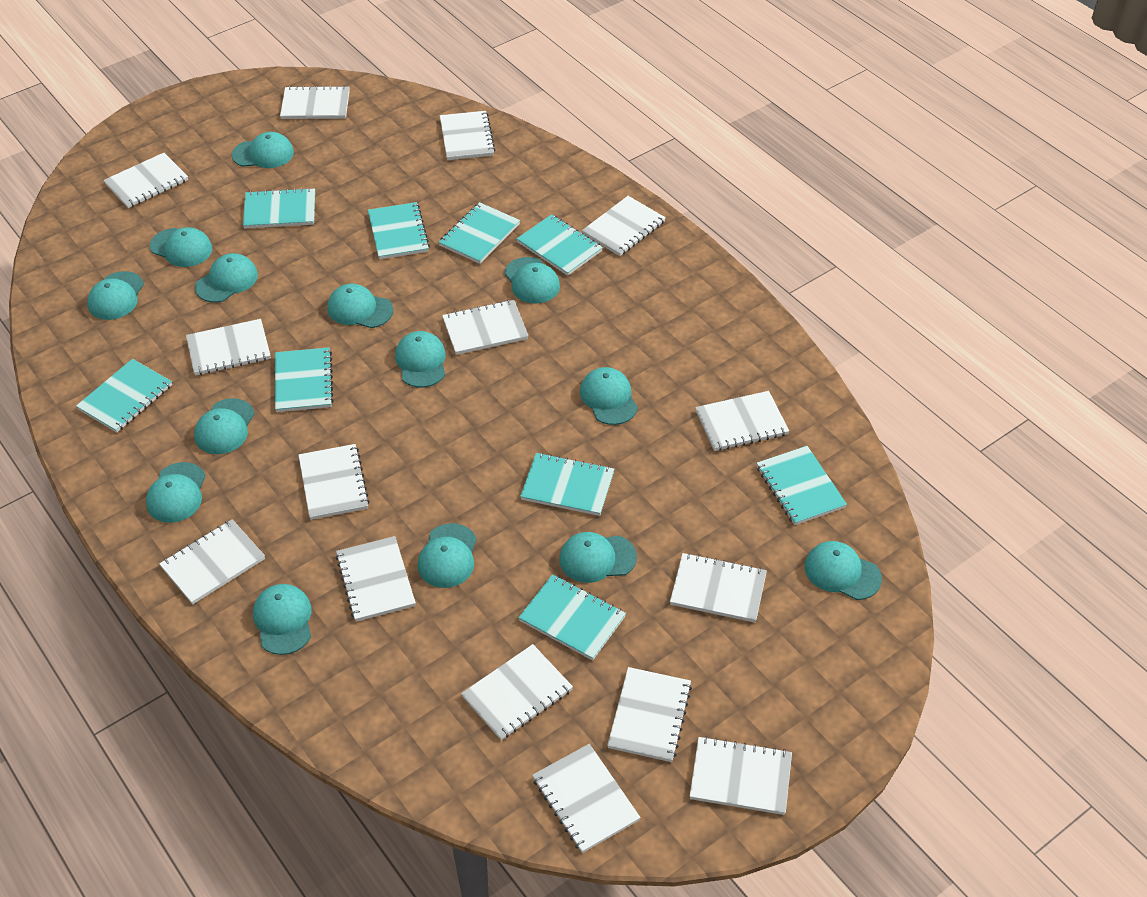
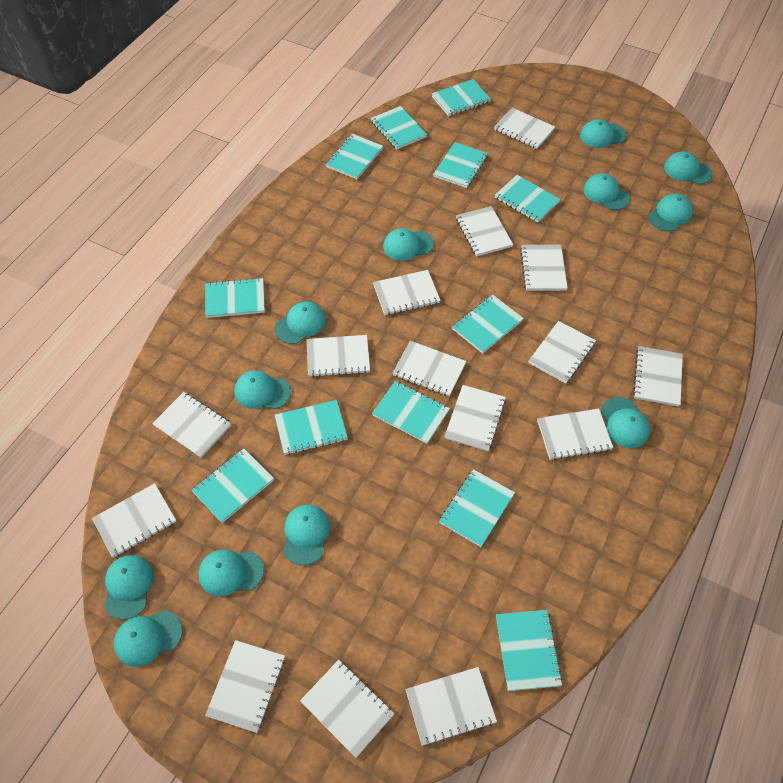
turquoise cap: [87,271,144,320] [146,462,205,523] [150,227,212,267] [194,398,255,454] [195,253,258,303] [232,132,294,168] [253,584,311,655] [327,284,393,328] [395,331,446,388] [417,523,477,588] [504,257,560,304] [559,532,637,583] [580,367,638,425] [805,541,882,600] = 14 -> [105,555,154,620] [114,610,183,667] [198,550,264,596] [234,370,291,409] [275,302,326,344] [283,505,330,565] [383,228,434,261] [580,119,626,148] [583,173,630,210] [601,397,650,448] [649,194,693,231] [664,151,713,185] = 12
turquoise notebook: [76,359,172,433] [243,188,315,229] [275,347,334,412] [368,202,430,259] [439,202,520,264] [517,214,603,276] [518,574,626,661] [520,453,614,516] [756,446,847,525] = 9 -> [191,449,274,523] [205,278,265,318] [275,400,348,455] [325,134,383,179] [371,106,427,149] [372,381,450,444] [431,79,491,116] [433,142,488,188] [439,469,515,547] [452,294,524,354] [495,175,561,223] [496,610,563,691] = 12

